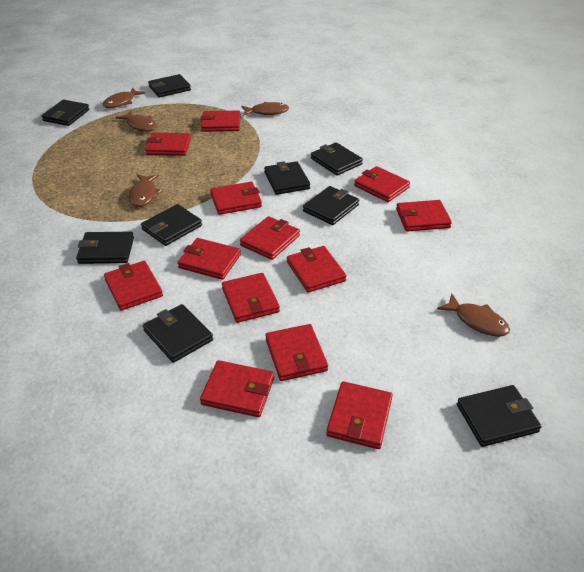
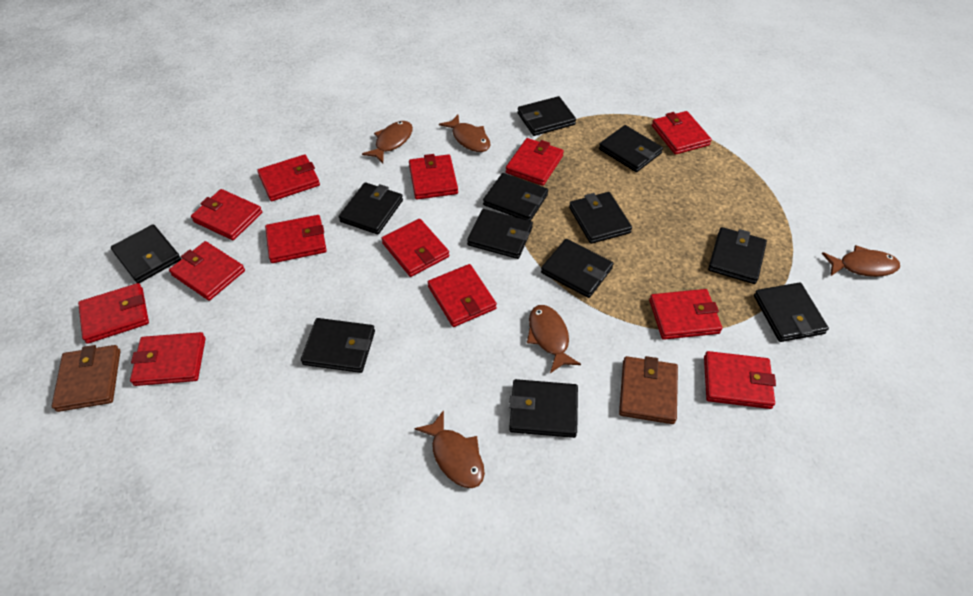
black wallet: [42,100,90,126] [76,232,134,264] [141,204,202,246] [143,304,213,363] [148,74,191,98] [264,161,310,195] [303,186,359,225] [311,142,363,175] [457,385,542,447] = 9 -> [111,224,181,283] [301,318,375,373] [339,182,403,234] [467,209,533,259] [483,173,548,221] [509,379,578,438] [518,96,576,136] [541,239,614,298] [569,192,632,244] [599,125,663,172] [708,227,767,284] [754,283,829,342] = 12
brown wallet: none = 0 -> [52,345,120,412] [619,356,678,424] = 2

